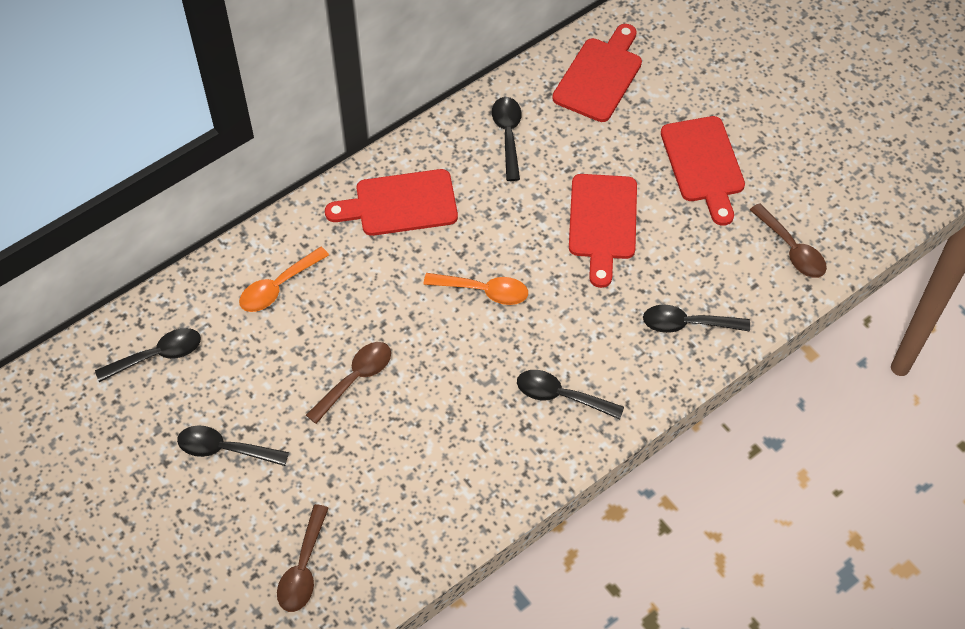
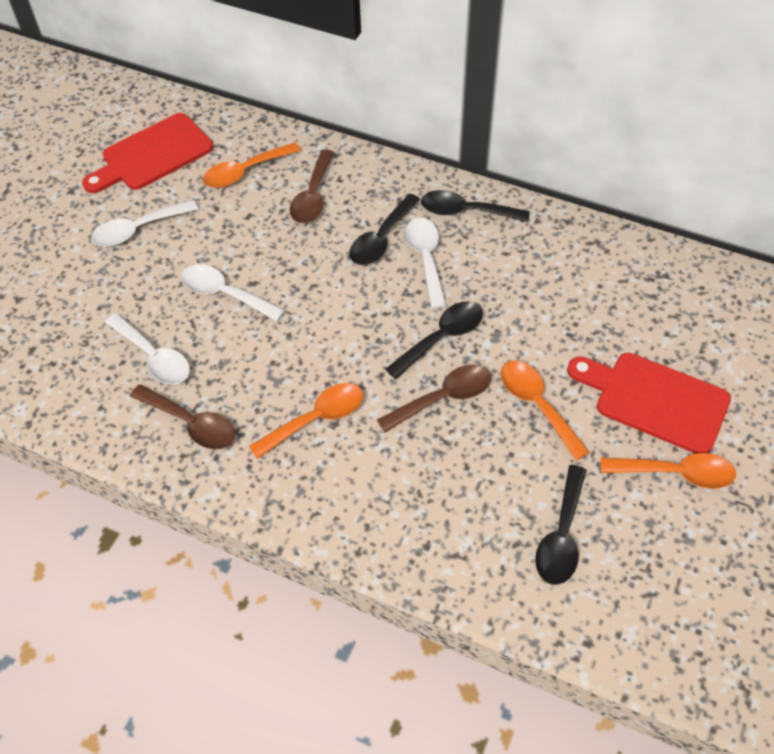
black spoon: [95,328,201,382] [177,425,289,466] [492,97,522,181] [517,370,624,419] [643,305,750,333] = 5 -> [349,194,421,265] [385,301,483,379] [421,190,530,222] [535,465,587,585] = 4
orange spoon: [239,247,329,312] [423,273,528,305] = 2 -> [203,142,301,188] [249,383,363,459] [501,361,590,460] [601,453,736,489] = 4
red cutting board: [325,169,458,236] [552,24,642,122] [569,174,637,288] [661,116,745,226] = 4 -> [82,113,213,193] [567,353,731,454] = 2
white spoon: none = 0 -> [91,200,198,247] [105,313,190,384] [181,264,285,321] [405,218,447,309] = 4

